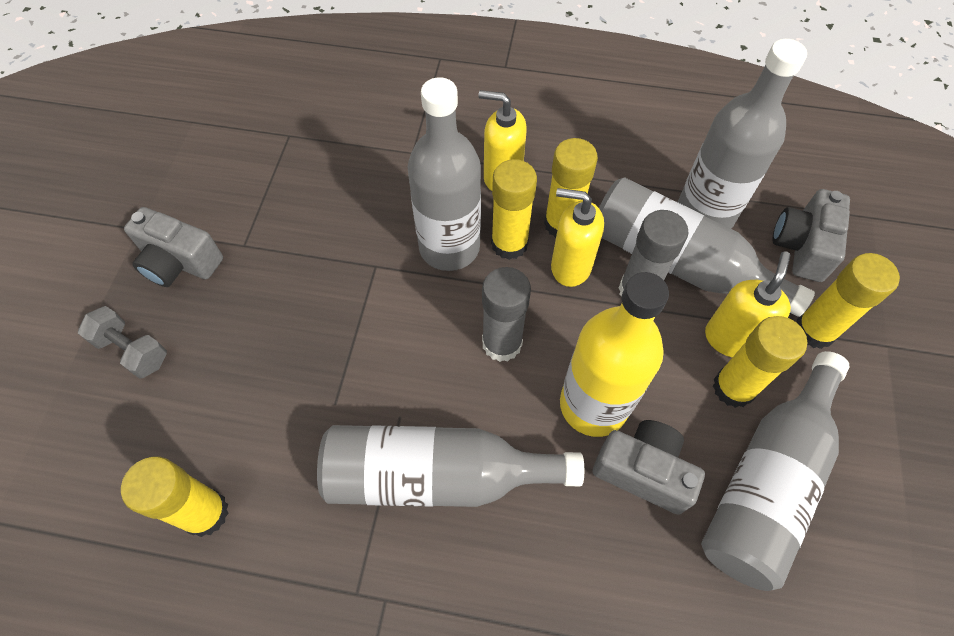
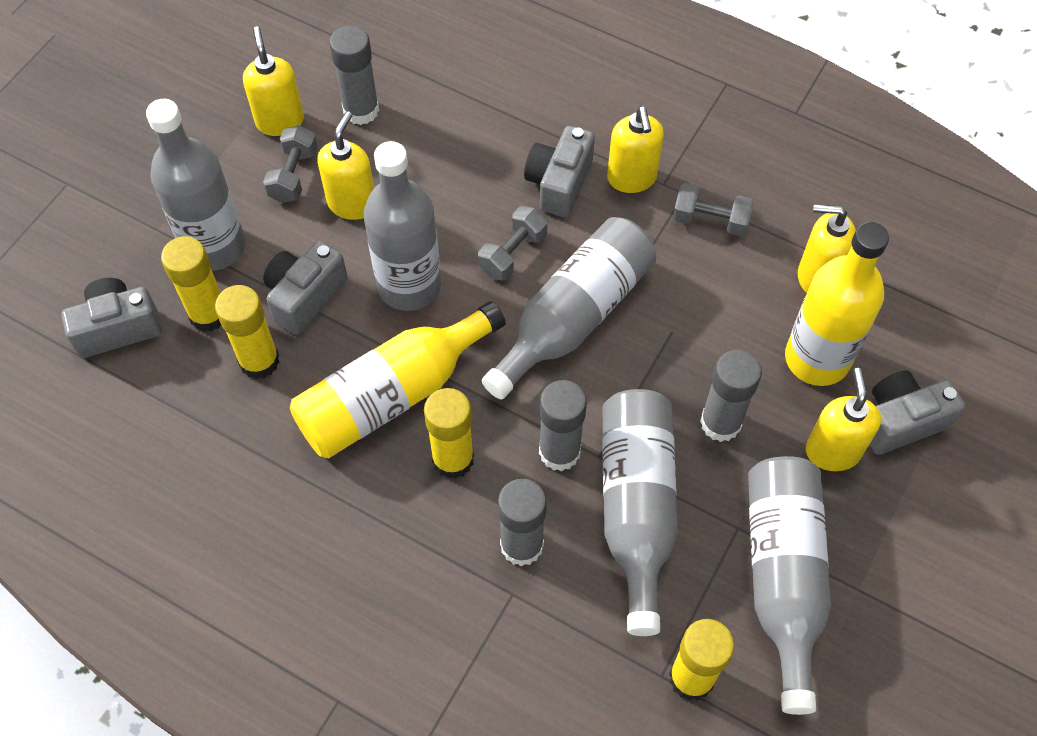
grey camera: [124,207,223,287] [593,420,705,515] [772,189,850,282] = 3 -> [61,278,162,358] [263,241,348,335] [524,126,595,217] [870,370,965,455] = 4
grey dumbbell: [78,306,167,379] = 1 -> [263,125,318,203] [478,206,547,281] [673,183,754,237] = 3
grey glue stick: [482,267,531,362] [619,210,688,296] = 2 -> [329,25,379,125] [498,479,547,566] [539,380,587,471] [700,350,762,442] = 4
yellow bottle: [560,272,669,437] = 1 -> [290,301,506,458] [785,222,889,386] = 2
yellow glue stick: [121,457,229,537] [491,159,537,260] [544,138,598,238] [713,316,807,408] [797,253,900,349] = 5 -> [161,236,221,332] [215,285,280,379] [424,388,474,479] [669,619,735,700] = 4
yellow soap dispenser: [478,90,527,191] [551,188,604,287] [705,251,791,357] = 3 -> [243,26,304,136] [317,111,374,220] [607,106,664,193] [798,205,856,293] [806,368,881,471] = 5

